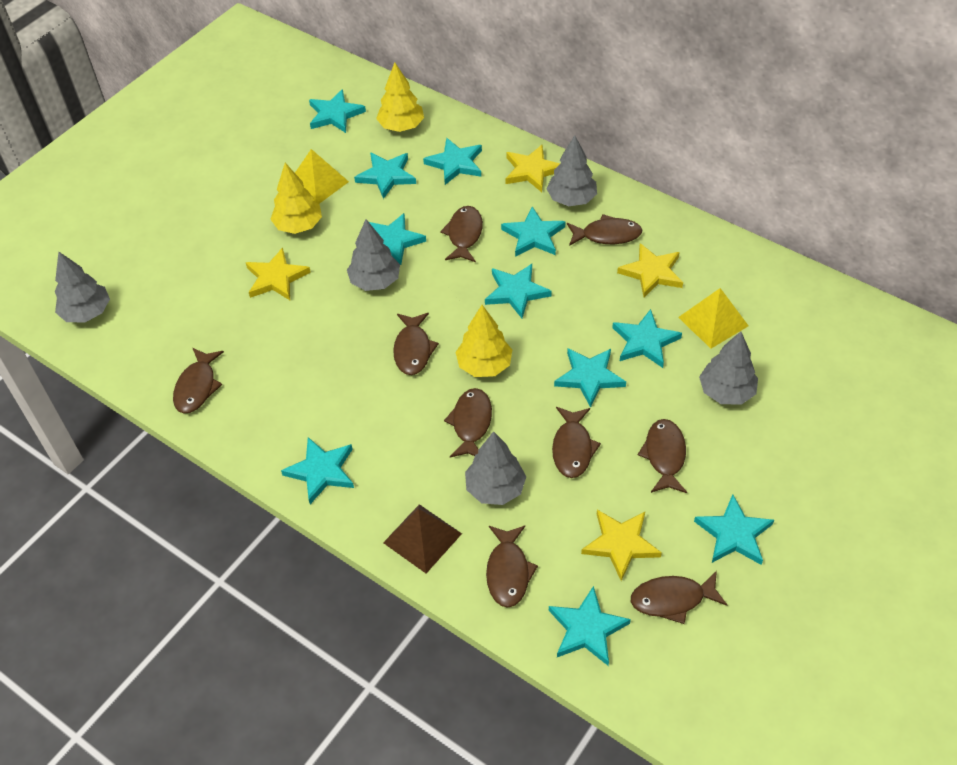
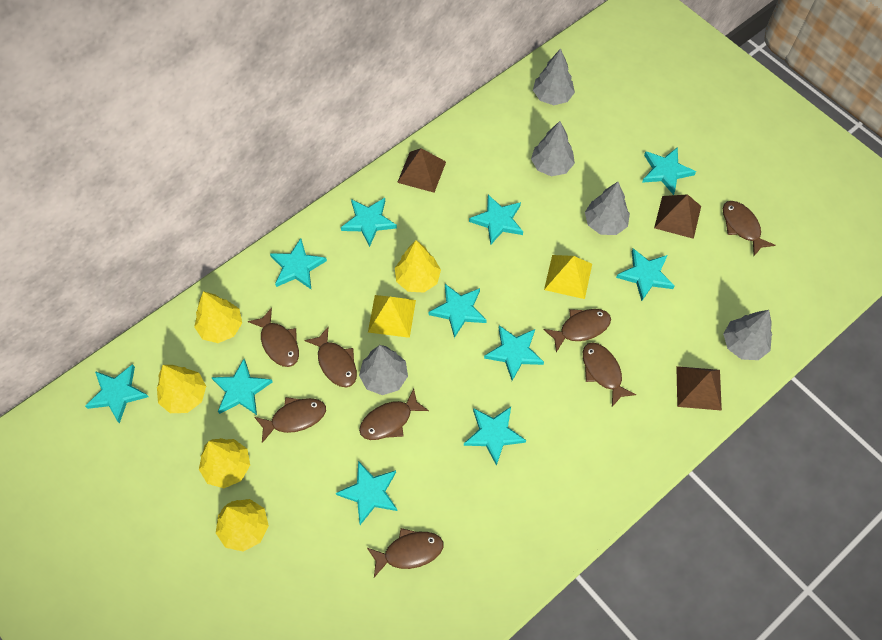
brown fish: [173,348,224,413] [393,313,439,375] [440,206,483,262] [444,388,492,457] [486,526,538,608] [552,407,601,478] [567,214,642,246] [631,571,727,624] [638,419,687,493] = 9 -> [248,307,299,367] [254,397,326,443] [304,327,357,387] [359,389,429,440] [367,528,443,577] [544,309,611,352] [583,342,636,407] [723,201,775,256] = 8
brown pyramid: [383,504,462,573] = 1 -> [397,148,446,193] [654,194,701,239] [676,366,722,411] = 3
yellow star: [246,248,311,300] [506,145,560,192] [581,510,662,581] [617,243,683,297] = 4 -> none = 0
yellow tree: [270,163,322,234] [376,62,424,132] [456,305,512,377] = 3 -> [157,365,206,413] [194,291,242,343] [199,438,250,488] [216,499,269,552] [395,240,441,292] = 5

